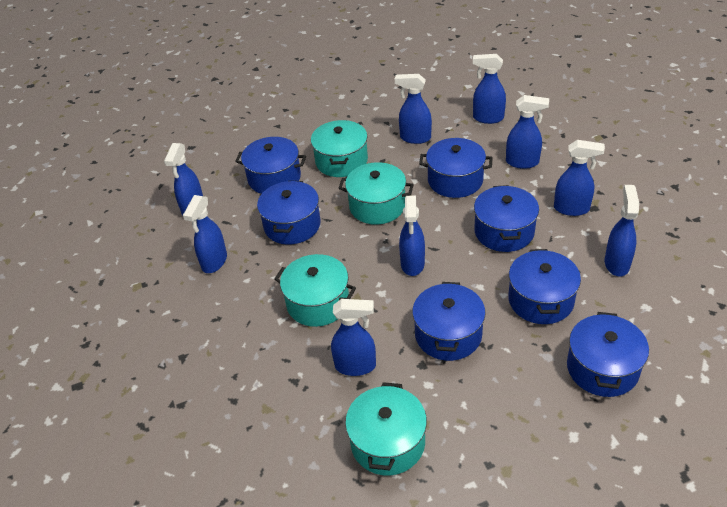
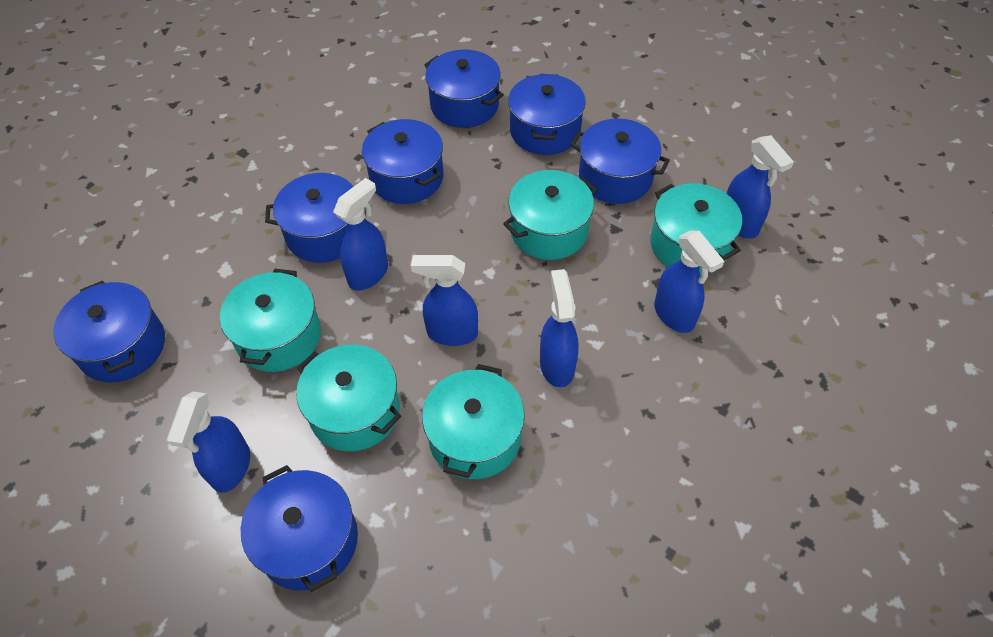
blue spray bottle: [164,143,203,216] [183,195,227,273] [331,299,376,376] [395,74,432,144] [399,196,425,276] [473,54,506,124] [506,95,549,169] [554,140,605,216] [605,185,639,277] = 9 -> [167,392,250,493] [333,178,388,291] [411,255,478,346] [540,269,578,388] [654,231,724,333] [727,135,794,239] = 6
turquoise pot: [274,254,356,327] [311,120,368,177] [339,162,414,225] [345,382,427,476] = 4 -> [220,269,321,372] [296,345,401,451] [422,364,525,479] [503,170,597,260] [650,183,742,275] = 5

